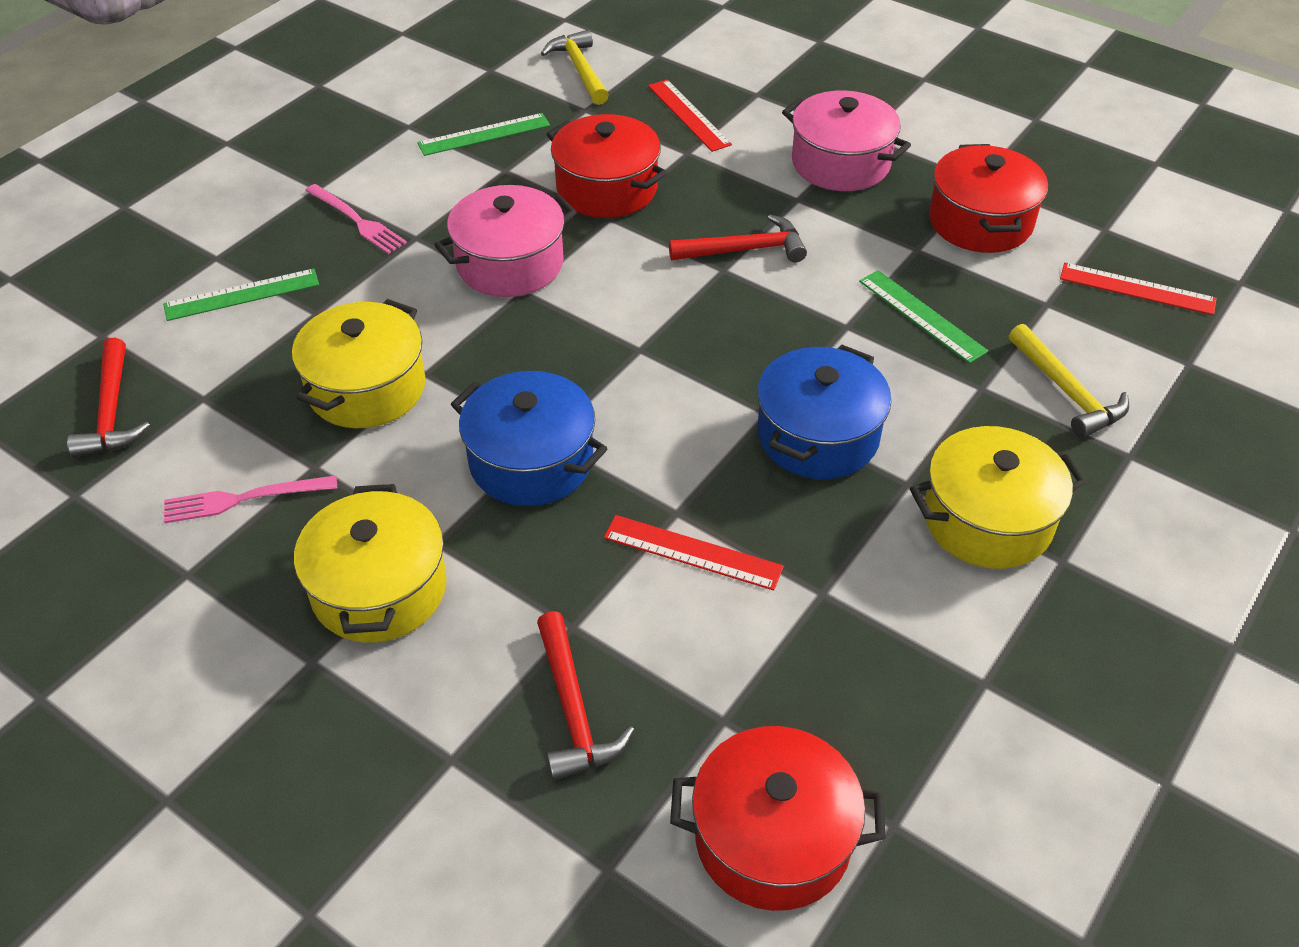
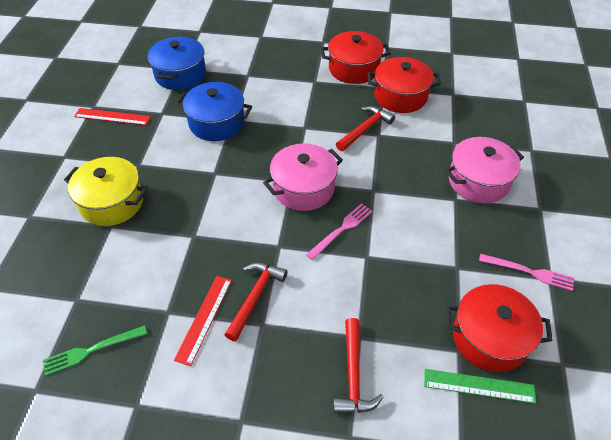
green fork: none = 0 -> [43,325,147,376] = 1
green ruler: [163,268,319,321] [417,113,550,156] [859,270,988,363] = 3 -> [424,369,536,404] = 1
red ruler: [604,515,784,591] [648,80,732,152] [1060,263,1217,315] = 3 -> [74,108,151,125] [174,276,232,366] = 2
yellow hammer: [541,30,609,105] [1009,324,1129,438] = 2 -> none = 0
yellow pot: [292,299,426,428] [294,484,447,643] [910,426,1087,569] = 3 -> [64,157,147,226] = 1

